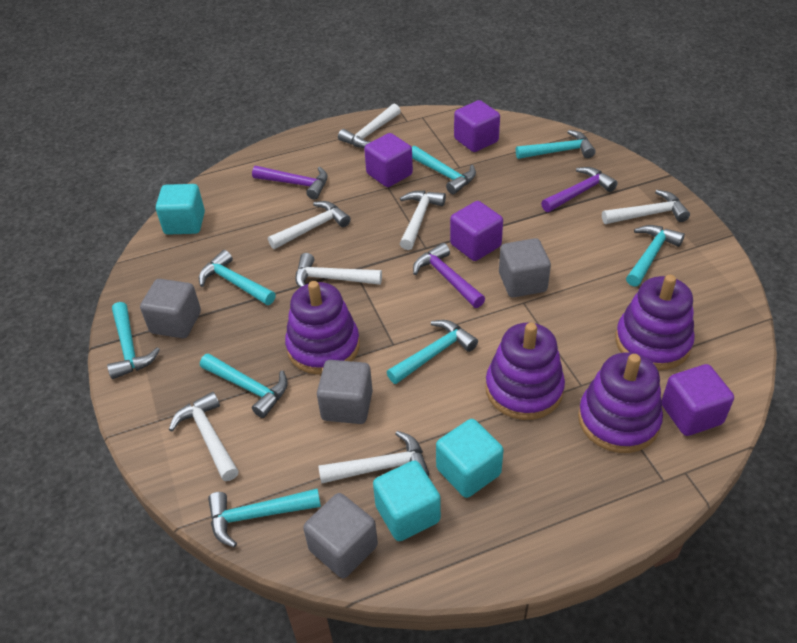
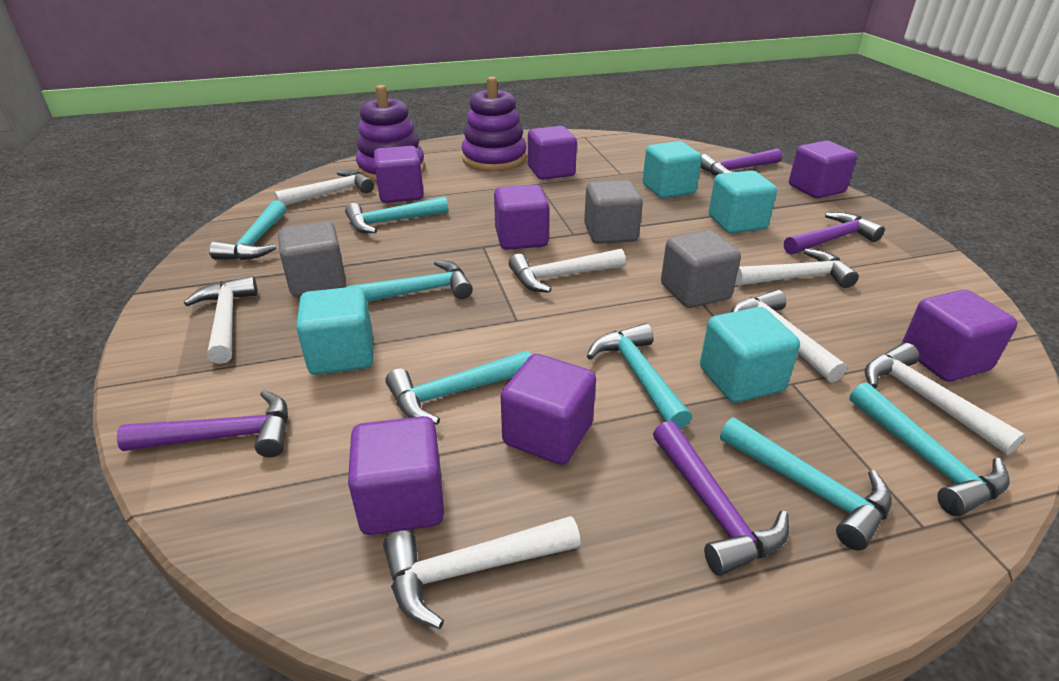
grey cube: [140,279,201,338] [303,493,378,578] [317,360,373,424] [499,238,551,297] = 4 -> [278,221,346,297] [584,180,643,244] [661,230,741,308] = 3
purple cube: [364,133,413,187] [450,201,503,261] [454,100,500,152] [662,364,734,436] = 4 -> [348,416,444,535] [374,146,424,203] [494,185,549,250] [501,354,596,465] [528,126,577,180] [789,141,857,198] [902,290,1018,381] = 7
purple hammer: [252,166,328,200] [413,243,485,308] [541,167,618,212] = 3 -> [117,390,288,457] [653,421,789,576] [700,149,782,176] [784,212,885,255] = 4
purple stacking toy: [285,281,360,375] [485,323,565,420] [578,352,663,453] [615,275,695,370] = 4 -> [356,85,425,182] [461,76,527,171] = 2
turquoise cube: [156,184,205,235] [373,460,441,541] [436,419,504,498] = 3 -> [296,286,373,375] [643,141,702,199] [700,307,800,403] [709,170,777,233] = 4
turquoise hammer: [107,302,160,379] [199,250,276,305] [200,353,288,418] [208,488,321,548] [387,320,478,384] [412,146,476,194] [516,130,596,159] [626,225,685,287] = 8 -> [209,200,286,260] [345,196,448,233] [347,260,473,302] [386,351,531,425] [587,323,692,429] [720,417,892,550] [850,382,1010,516] = 7

